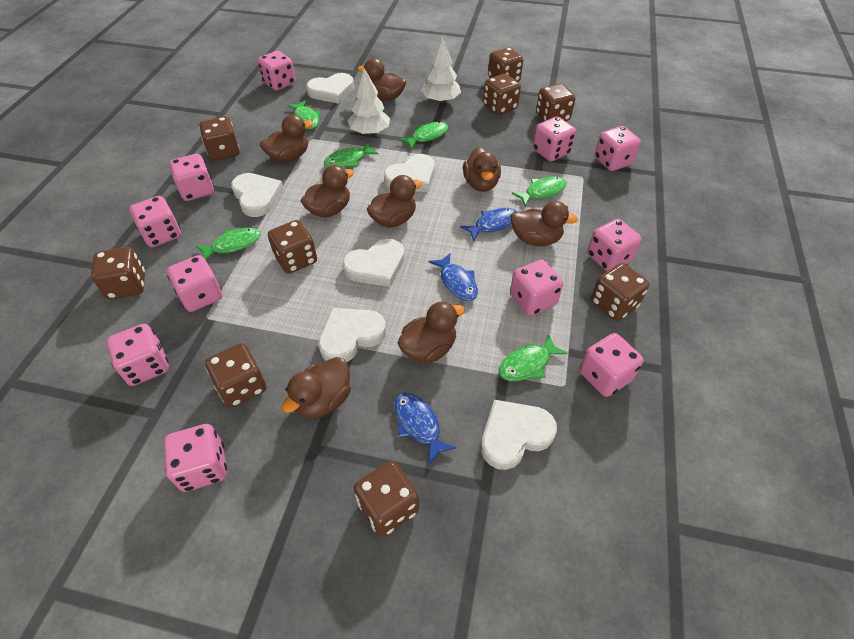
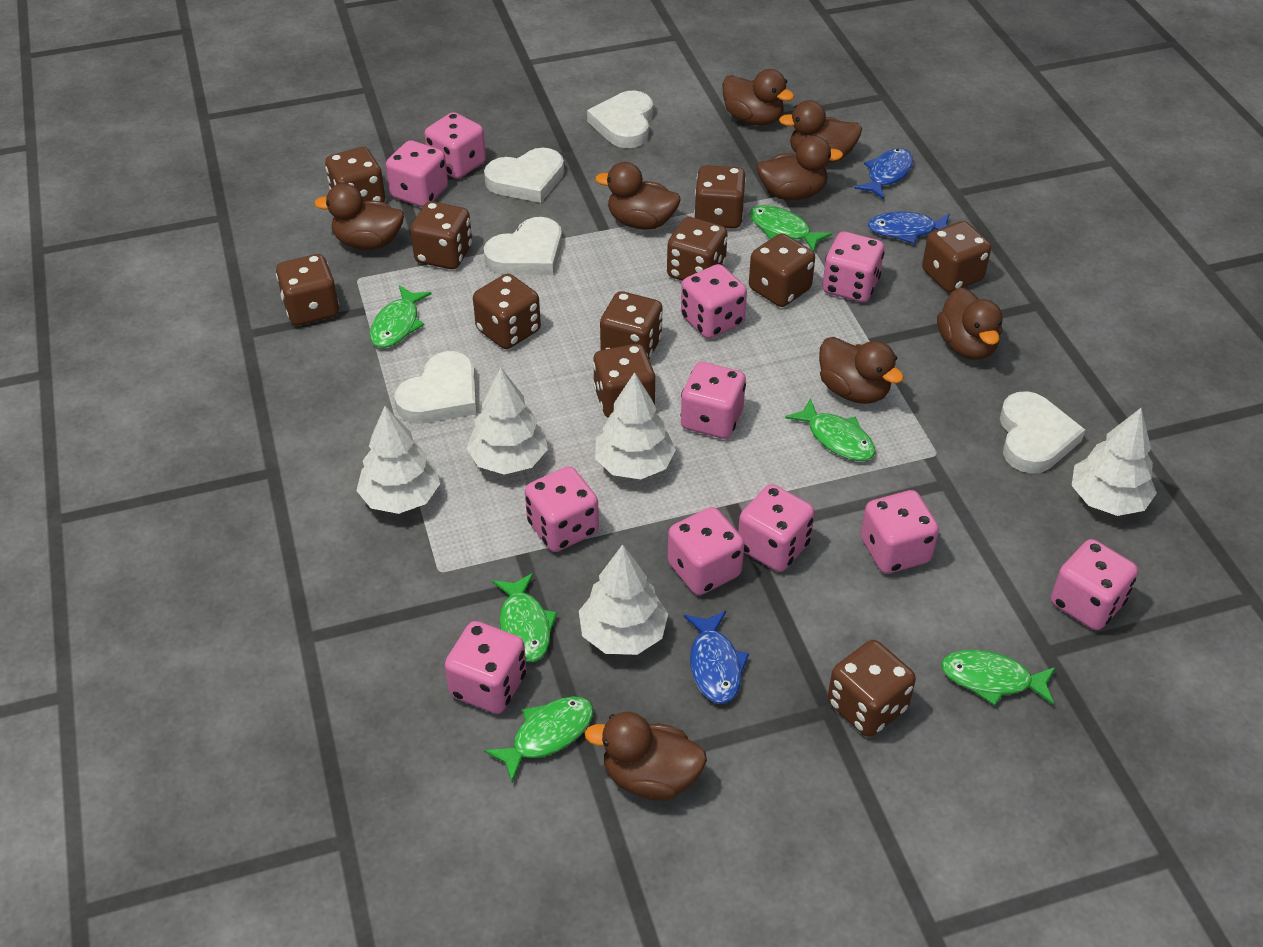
brown dice: [91,247,145,299] [199,117,240,160] [205,343,266,408] [268,220,317,274] [354,461,419,536] [483,74,521,115] [488,47,523,82] [536,84,575,121] [591,263,649,321] = 9 -> [276,254,339,325] [325,147,385,203] [410,201,472,269] [473,274,541,349] [593,344,656,418] [600,291,663,359] [667,217,728,281] [694,165,746,228] [749,233,815,307] [828,640,916,737] [922,221,991,292] = 11
white heart: [231,173,284,217] [306,73,354,104] [318,308,386,362] [342,239,405,287] [384,154,435,192] [481,400,557,470] = 6 -> [394,351,477,424] [484,148,564,203] [484,217,562,275] [587,91,653,148] [1000,391,1085,474] = 5
white tree: [348,68,390,135] [421,37,461,103] = 2 -> [356,406,440,514] [466,367,548,475] [579,544,668,655] [595,372,676,479] [1072,408,1157,516] = 5

